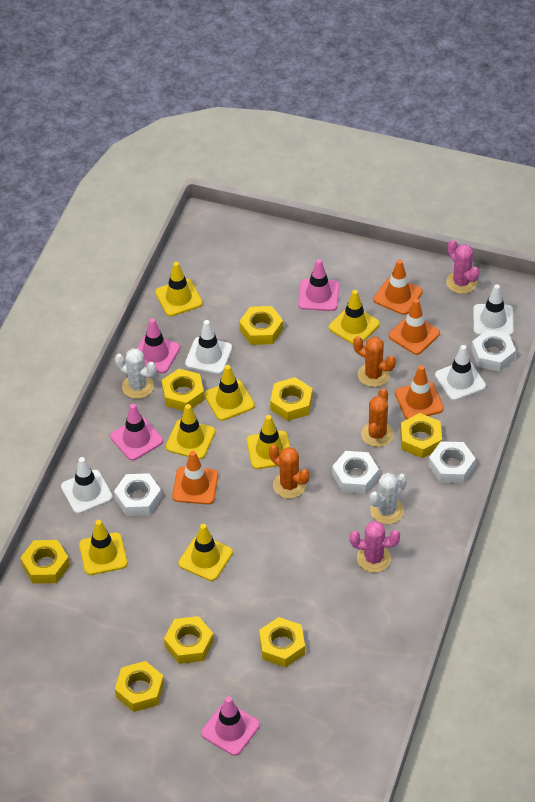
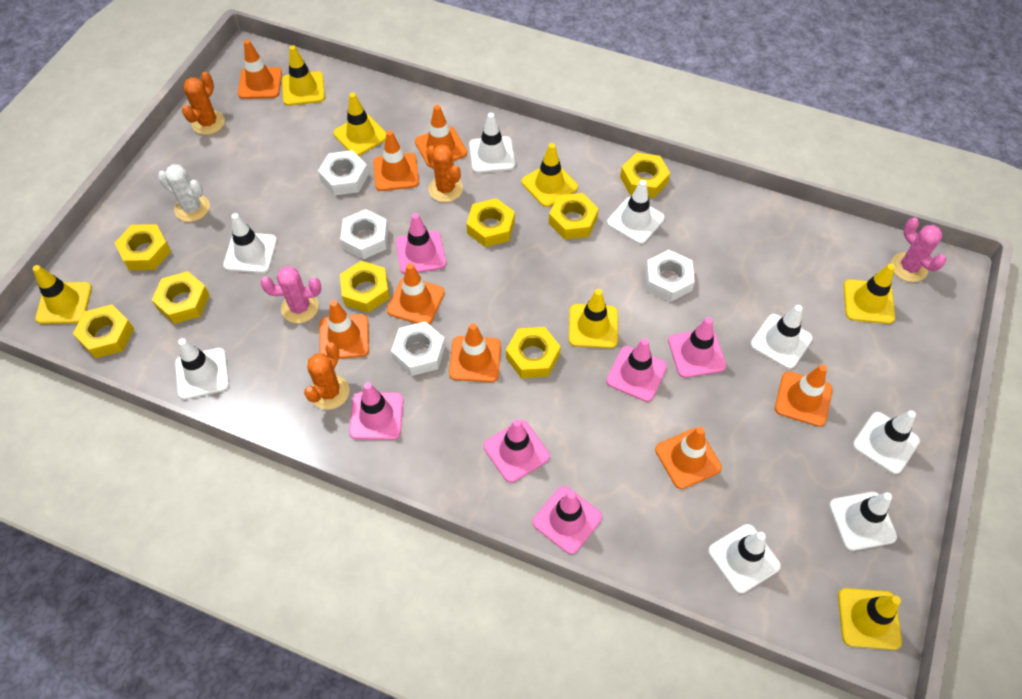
orange traffic cone: [172,451,218,505] [373,260,423,315] [389,299,440,355] [395,365,444,419] = 4 -> [238,40,282,99] [320,300,369,359] [373,130,419,191] [387,263,445,324] [415,105,467,168] [449,323,501,382] [655,427,722,489] [775,364,833,427] = 8
pink traffic cone: [110,404,163,461] [137,318,180,373] [201,696,260,756] [298,259,339,311] = 4 -> [349,382,404,440] [396,213,446,274] [484,419,550,483] [533,486,602,554] [606,338,667,402] [668,317,726,378] = 6
white cactus: [115,348,156,399] [369,473,407,524] = 2 -> [158,164,210,222] = 1
white traffic cone: [61,457,113,514] [185,320,232,374] [435,345,486,401] [473,284,514,336] = 4 -> [175,338,229,400] [223,213,277,273] [469,113,515,173] [607,180,665,244] [708,524,781,594] [750,305,813,369] [829,492,897,551] [853,410,920,474] = 8

